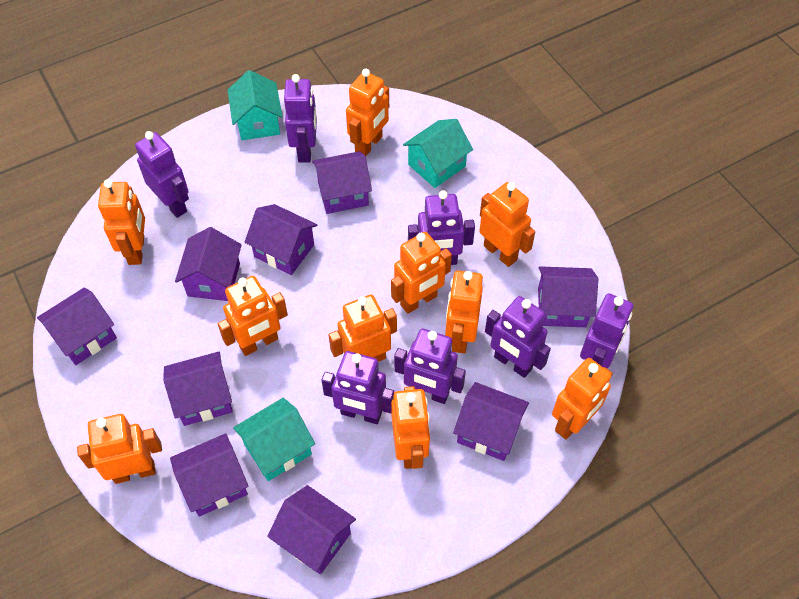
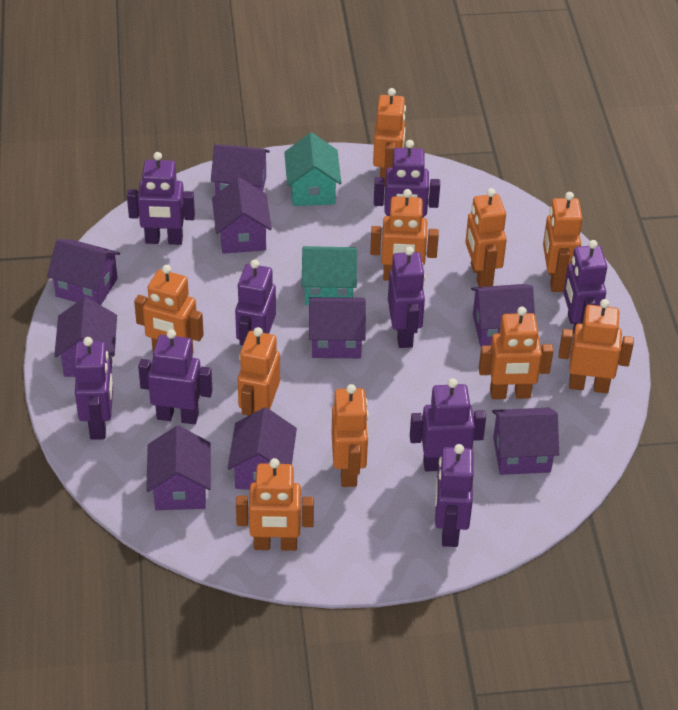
purple robot: [135,131,189,218] [284,74,317,163] [322,351,394,424] [394,328,466,404] [408,190,475,265] [485,296,551,378] [580,293,633,368] = 7 -> [74,337,113,440] [127,152,195,245] [138,329,213,424] [235,259,276,345] [374,140,440,218] [388,247,425,348] [410,378,486,472] [435,444,474,547] [563,240,607,334] = 9
turquoise house: [227,70,283,140] [233,398,315,481] [403,119,473,188] = 3 -> [284,133,341,206] [302,246,357,305] = 2

